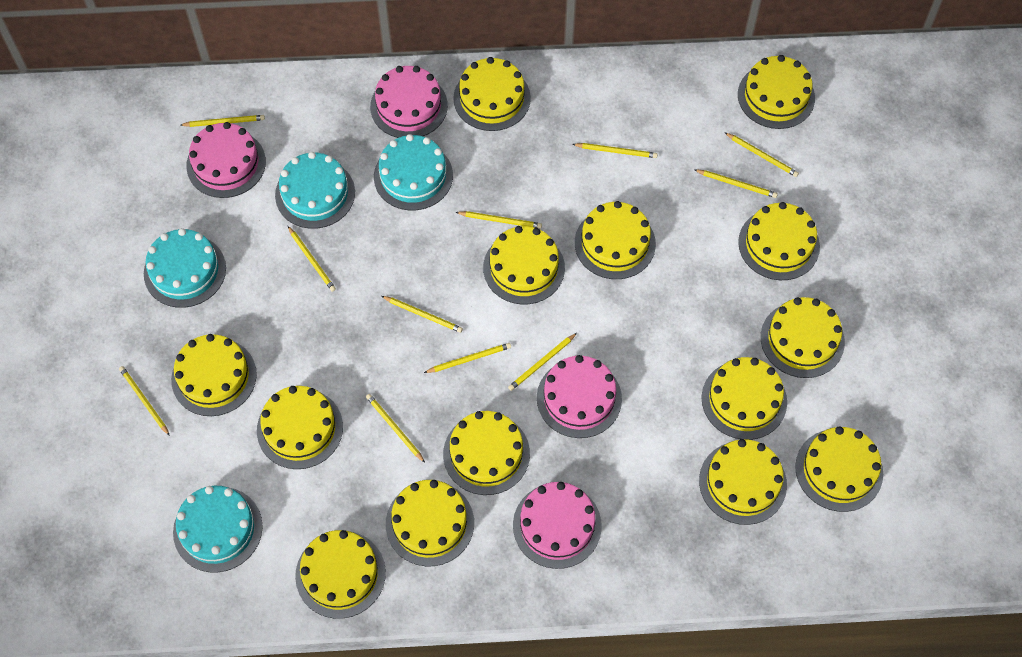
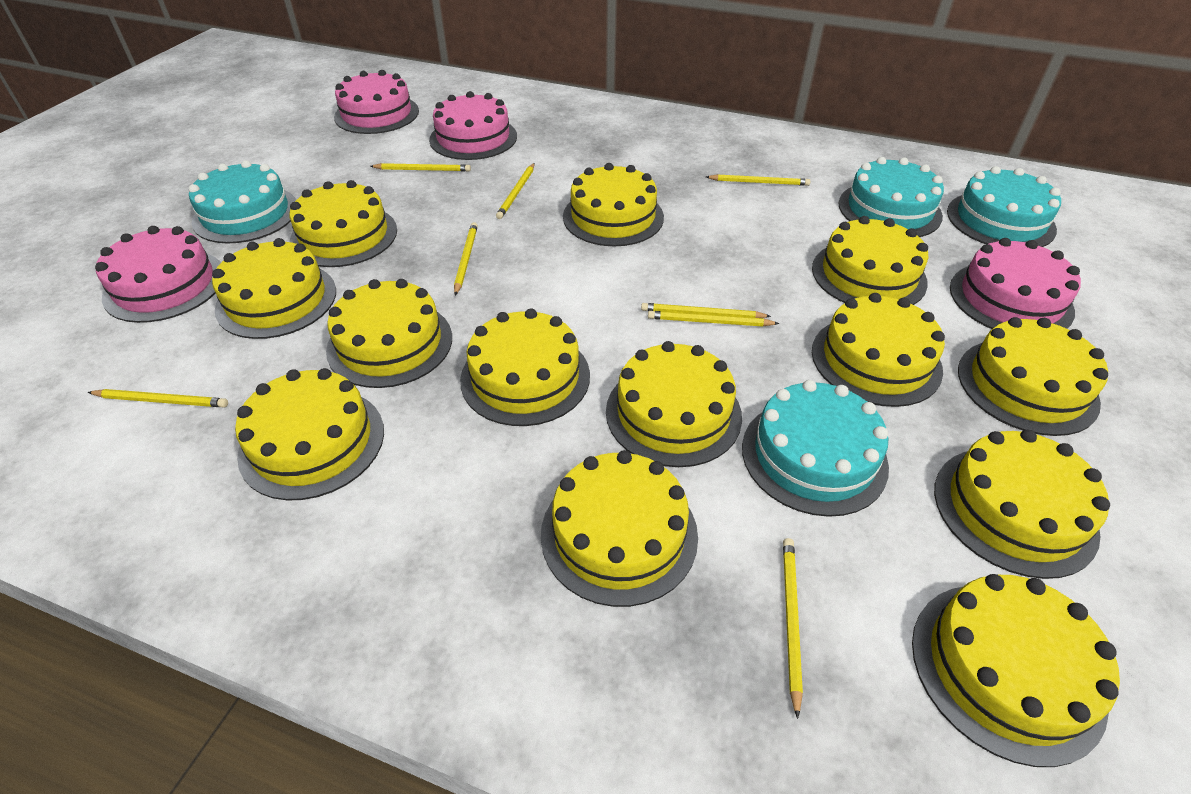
yellow cake: [171,334,257,416] [257,386,343,469] [295,530,386,619] [386,480,474,566] [443,411,530,495] [453,57,531,131] [483,226,565,304] [575,201,656,279] [699,439,787,525] [702,357,787,440] [738,55,815,129] [738,202,820,280] [761,297,845,378] [795,427,883,512] = 14 -> [212,238,336,339] [235,368,384,501] [290,180,397,267] [326,279,452,388] [460,308,590,426] [541,450,698,607] [563,163,664,247] [606,341,742,467] [812,216,928,305] [812,293,945,407] [912,574,1120,767] [934,430,1110,579] [958,317,1108,436] = 13
yellow pencil: [119,366,170,436] [181,115,265,127] [288,226,336,292] [366,394,425,463] [382,296,463,333] [424,343,511,373] [456,211,542,229] [508,333,577,391] [573,143,658,158] [695,169,778,198] [724,132,799,177] = 11 -> [88,389,228,407] [370,163,471,172] [454,222,478,295] [496,163,534,219] [641,303,771,318] [648,311,779,326] [706,174,810,186] [783,538,803,719] = 8

